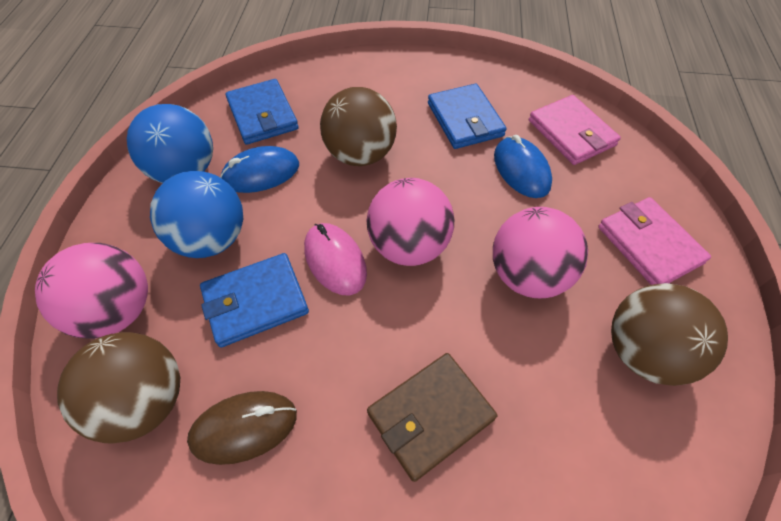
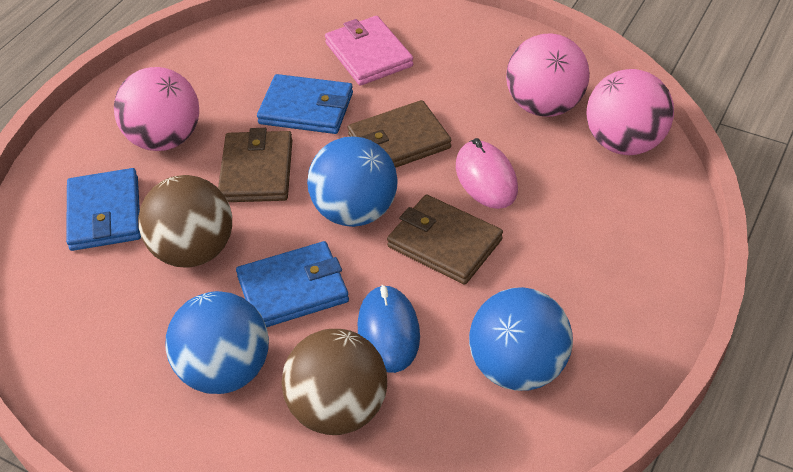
blue ball: [127,104,213,183] [150,171,243,258] = 2 -> [165,291,269,394] [307,137,398,227] [469,287,573,391] = 3
blue mouse: [220,146,299,193] [494,135,552,198] = 2 -> [358,285,420,373] = 1
brown ball: [57,332,180,444] [320,87,397,166] [611,283,728,386] = 3 -> [138,175,232,268] [281,329,387,435] = 2
brown mouse: [187,391,297,465] = 1 -> none = 0
brown wallet: [367,353,497,482] = 1 -> [218,128,292,202] [348,100,451,168] [387,195,503,285] = 3
pink wallet: [529,95,621,165] [598,197,711,285] = 2 -> [325,16,413,86] = 1

